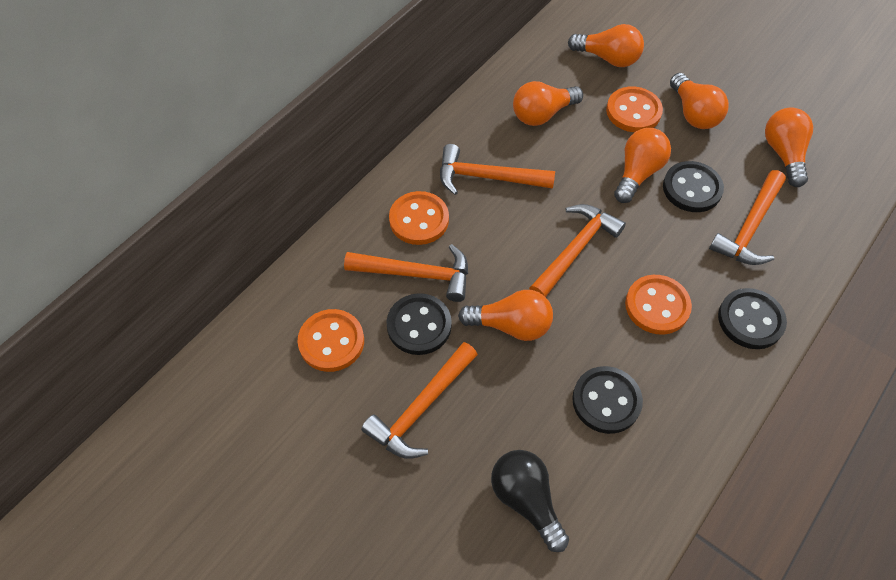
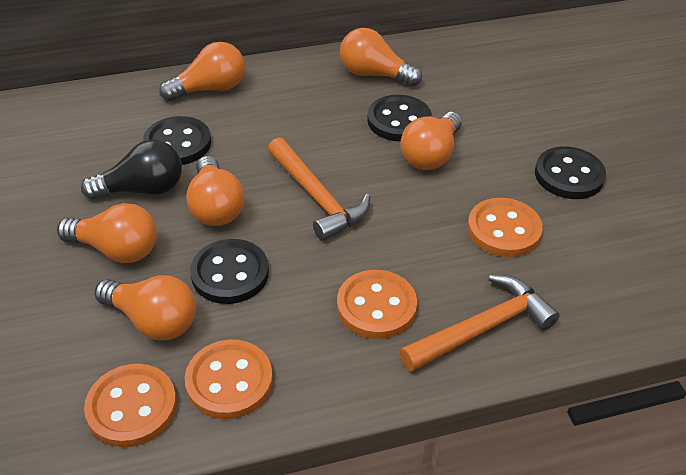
orange hammer: [344,244,468,302] [361,342,478,459] [440,144,555,195] [529,204,626,297] [709,170,786,265] = 5 -> [268,137,370,241] [400,275,560,372] = 2

